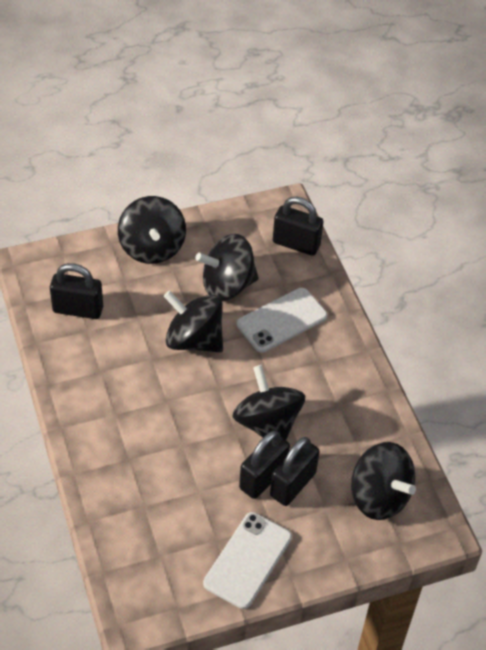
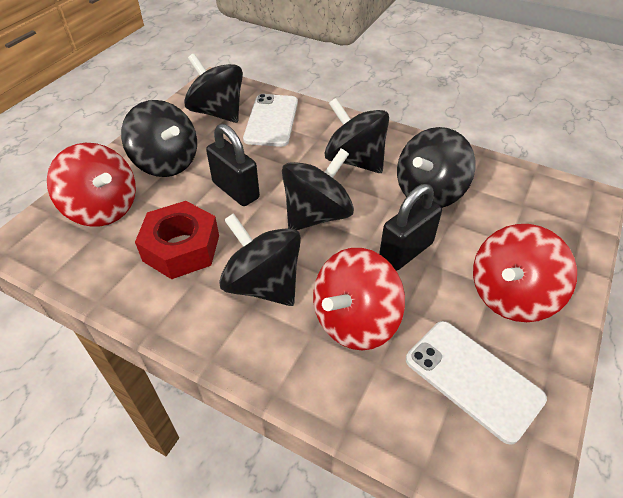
black padlock: [50,263,103,319] [239,431,290,499] [270,437,320,506] [273,197,324,256] = 4 -> [206,124,260,206] [379,184,442,271] = 2
black spinning top: [118,196,186,264] [164,291,223,353] [195,234,259,301] [232,365,305,440] [351,442,416,520] = 5 -> [121,100,197,177] [184,54,243,123] [219,213,301,306] [282,148,354,230] [324,98,389,173] [397,127,475,208] = 6
red nut: none = 0 -> [135,201,219,279] = 1
red spinning top: none = 0 -> [47,143,136,227] [313,248,405,350] [473,224,577,322] = 3

